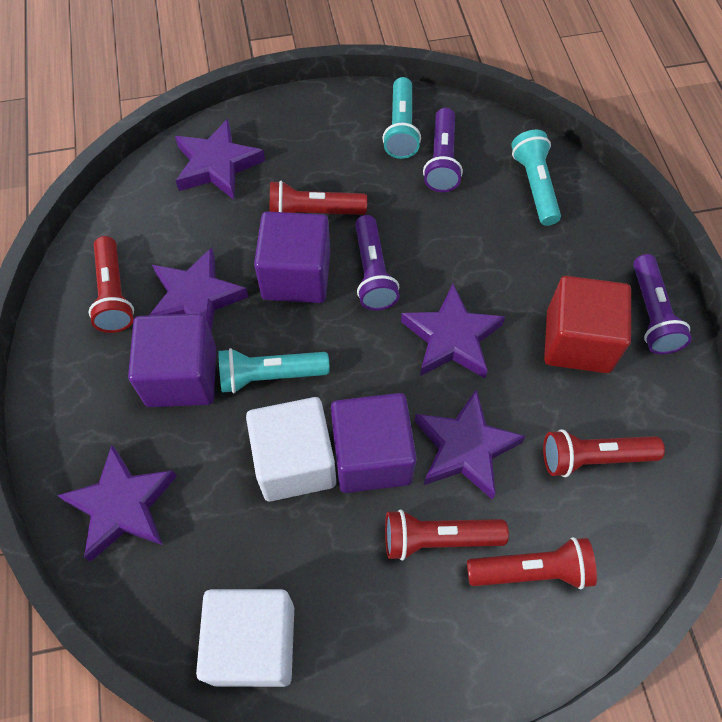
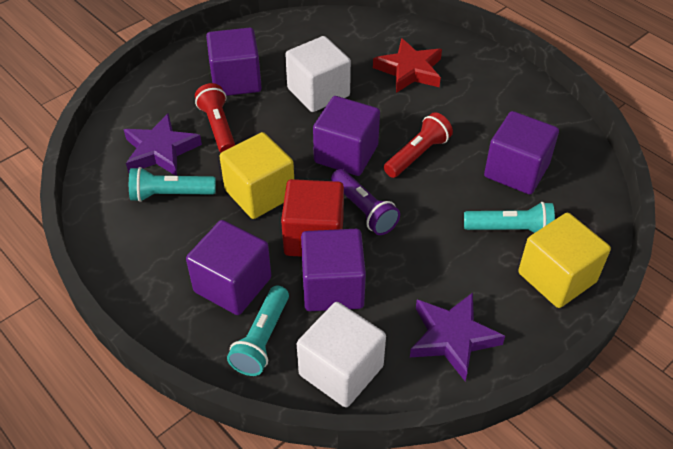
purple cube: [128,313,216,407] [254,211,330,303] [331,393,417,493] = 3 -> [186,220,271,315] [206,28,262,96] [301,229,366,311] [313,96,380,176] [484,111,559,194] = 5
purple flashlight: [355,215,400,310] [423,108,463,192] [633,254,692,354] = 3 -> [331,169,400,235] = 1
purple star: [57,445,177,562] [149,247,249,332] [175,119,265,200] [401,284,505,378] [415,389,526,500] = 5 -> [123,114,202,176] [410,293,505,381] = 2
red flashlight: [89,236,134,333] [270,181,367,215] [385,509,509,561] [467,537,597,589] [543,429,665,477] = 5 -> [195,83,235,153] [384,112,453,178] = 2
red star: none = 0 -> [373,38,442,93] = 1
yellow cube: none = 0 -> [219,132,294,219] [518,213,611,308] = 2

